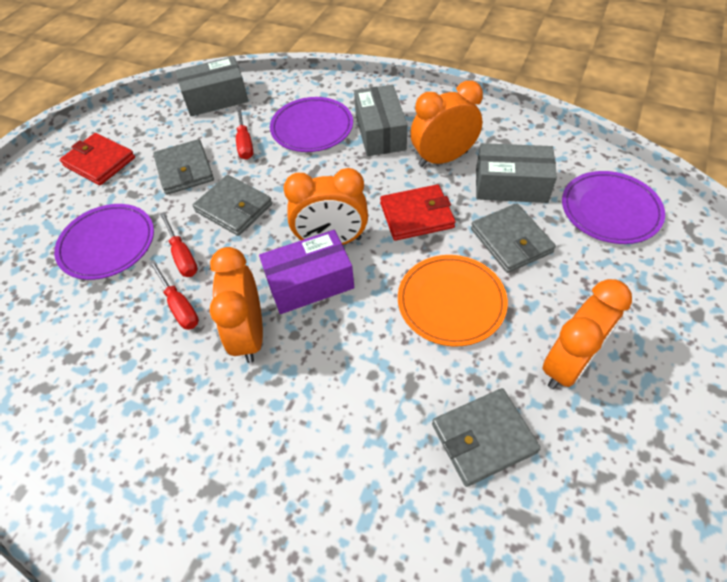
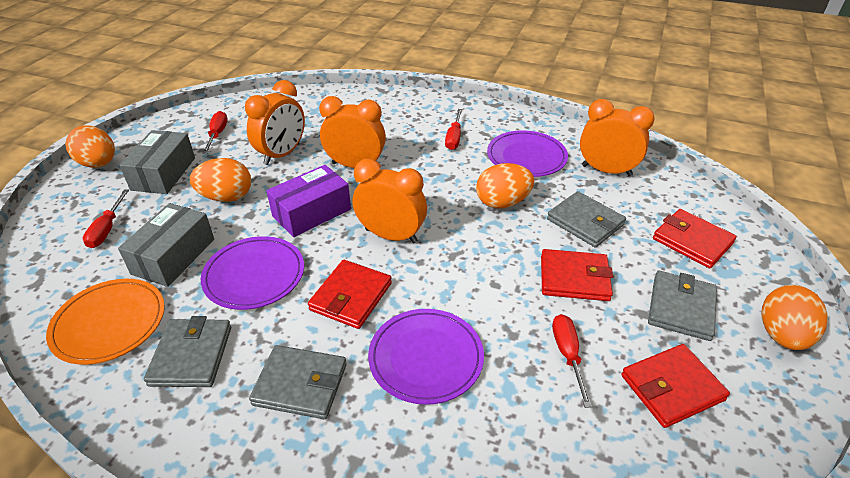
grey box: [176,56,248,116] [354,85,407,156] [476,143,557,203] = 3 -> [118,203,214,287] [120,130,195,194] = 2
orange egg: none = 0 -> [65,126,115,168] [190,158,251,202] [476,163,534,209] [762,285,828,350] = 4
red screwdriver: [149,260,199,330] [160,212,198,277] [236,106,253,160] = 3 -> [83,189,129,248] [202,111,228,154] [445,109,462,150] [552,314,592,408] = 4
red wallet: [60,133,135,185] [380,184,456,241] = 2 -> [308,260,392,329] [541,249,613,301] [621,344,730,428] [653,209,737,269] = 4

